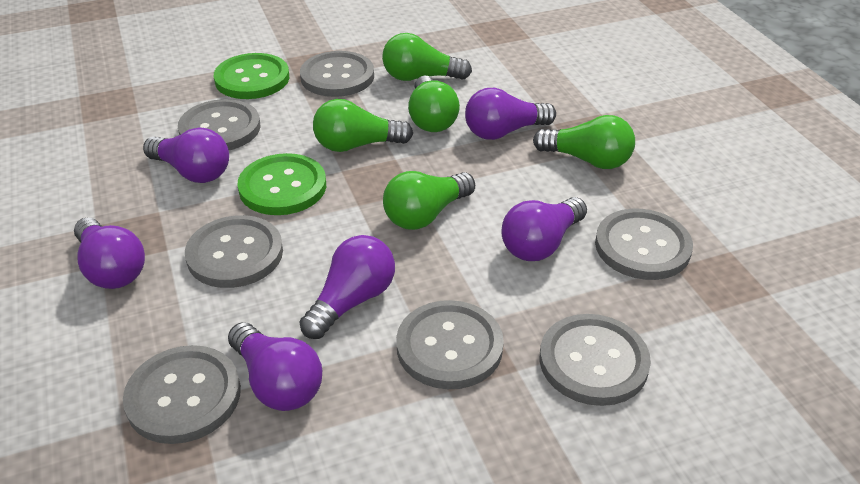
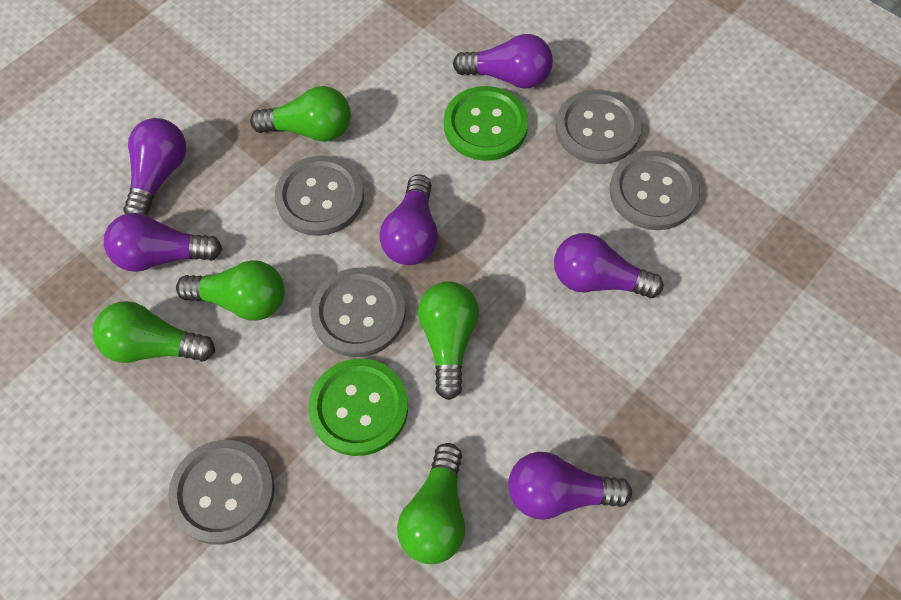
grey button: [123,345,241,444] [178,99,260,150] [185,215,283,288] [300,51,374,97] [396,300,504,389] [539,314,651,406] [595,209,693,280] = 7 -> [168,440,275,545] [275,156,364,236] [311,268,405,357] [556,90,642,164] [609,150,699,230] = 5

